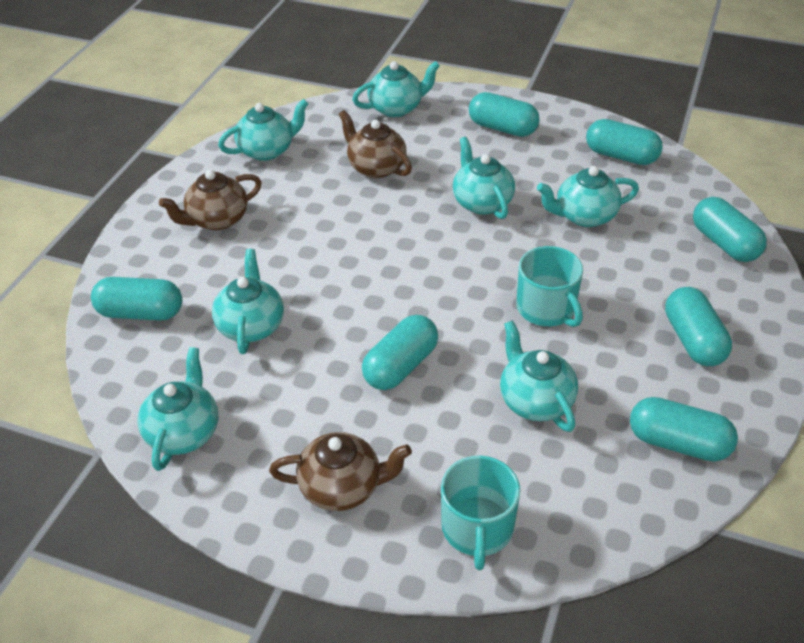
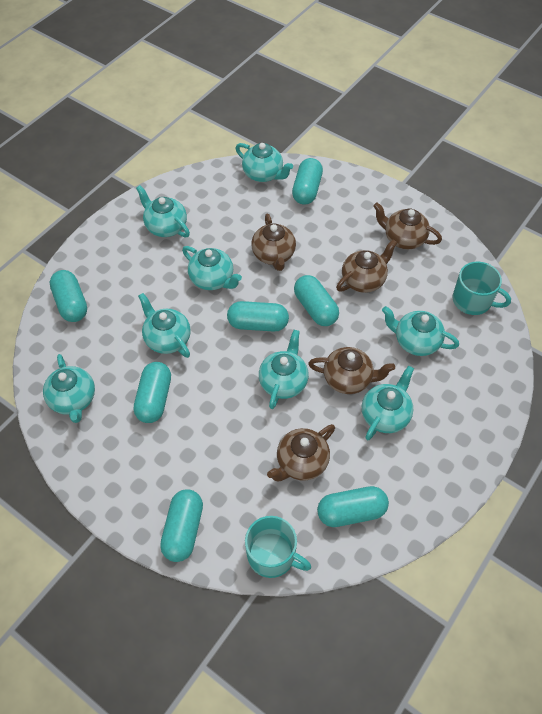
brown teapot: [159,170,262,231] [269,432,412,511] [339,110,412,178] = 3 -> [251,213,296,271] [267,424,335,481] [308,347,395,394] [336,239,397,293] [373,202,442,249] = 5
turquoise teapot: [137,347,219,471] [212,249,284,354] [218,99,309,161] [352,61,440,117] [453,137,515,219] [500,321,578,432] [537,166,639,227] = 7 -> [43,354,95,423] [136,185,190,237] [138,293,191,358] [182,246,242,290] [236,143,293,182] [259,330,309,409] [362,366,414,440] [382,306,459,356] = 8

